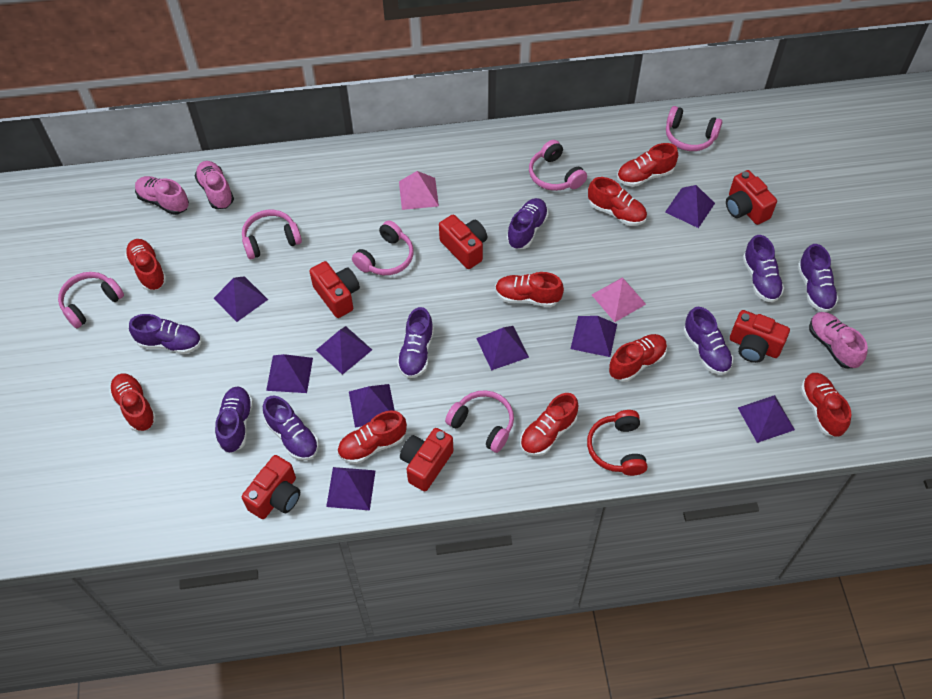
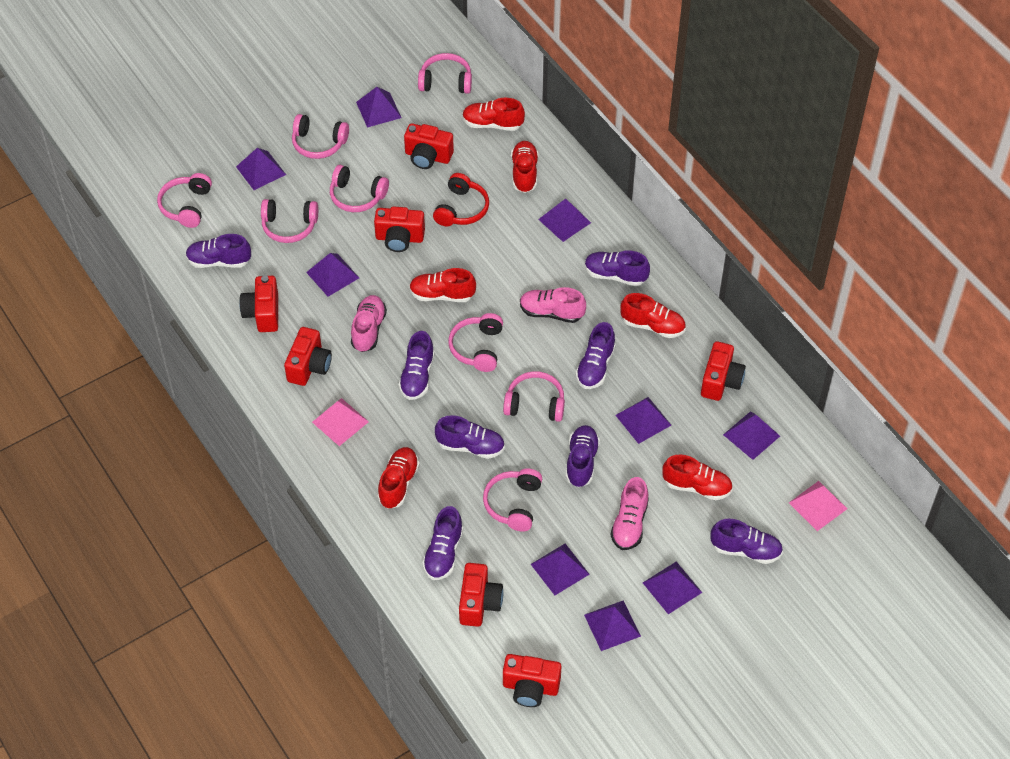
pink headphones: [58,272,124,329] [242,210,302,259] [352,221,414,275] [445,390,514,453] [529,140,587,191] [666,106,722,151] = 6 -> [157,173,212,228] [261,199,318,243] [292,114,349,159] [330,165,389,212] [418,53,472,94] [448,313,503,372] [483,468,542,532] [503,371,565,422] = 8
red camera: [242,455,300,519] [309,261,360,318] [400,428,454,491] [439,215,487,269] [726,170,777,225] [730,310,790,363] = 6 -> [239,275,278,332] [284,327,332,386] [374,206,425,252] [404,123,454,169] [459,563,503,627] [503,654,561,707] [701,341,746,401] = 7
red shoe: [109,373,156,432] [125,239,167,291] [337,410,407,464] [495,272,564,307] [520,393,579,456] [588,177,647,226] [609,334,667,382] [617,143,678,187] [800,373,851,437] = 9 -> [378,447,420,509] [409,268,476,302] [462,98,525,131] [511,141,538,193] [620,293,686,338] [662,454,733,500] = 6

